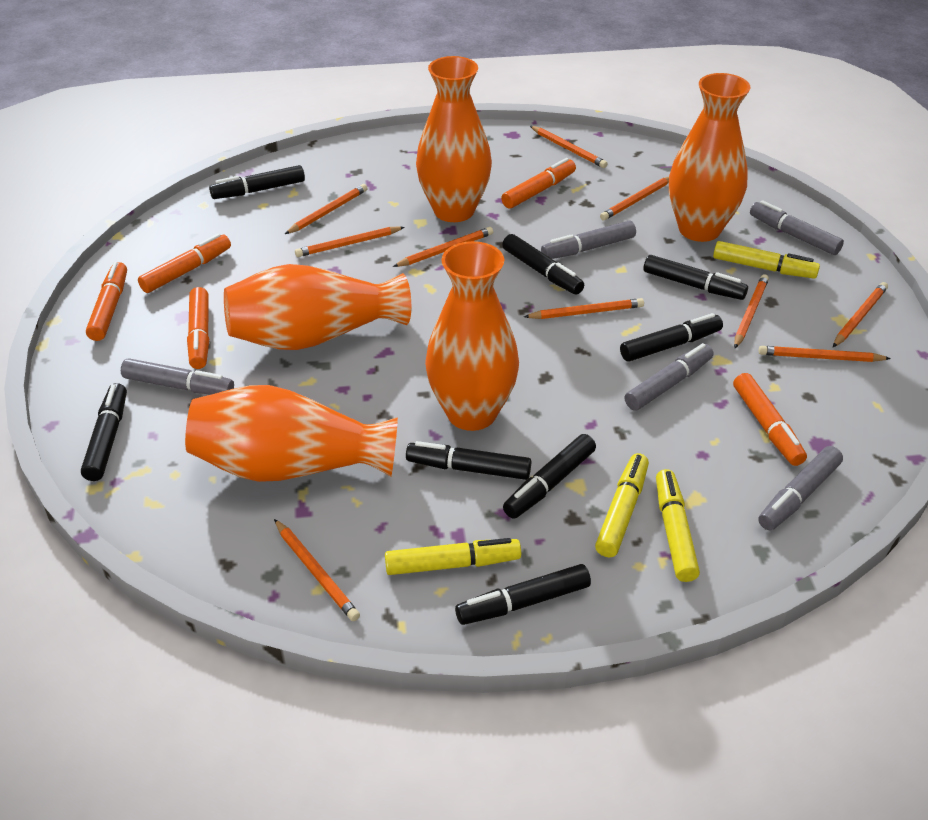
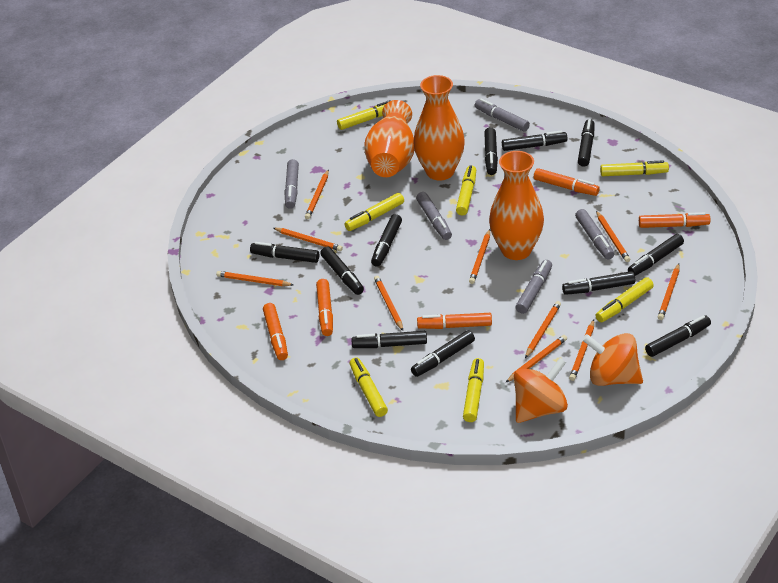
black marker: [81,383,127,481] [209,165,305,199] [406,441,531,480] [455,564,591,625] [502,234,584,295] [503,434,596,519] [620,313,723,362] [643,255,748,300] = 8 -> [250,242,319,263] [320,247,364,295] [351,331,427,348] [371,214,402,267] [411,330,475,377] [484,127,498,175] [502,130,567,151] [562,271,635,295] [578,119,595,167] [628,234,684,276] [645,315,711,357] = 11
orange spinning top: none = 0 -> [514,358,568,423] [582,333,643,386] = 2
orange vase: [185,385,398,482] [224,264,411,350] [416,56,492,222] [425,241,519,431] [669,73,750,242] = 5 -> [365,100,415,177] [414,75,465,180] [489,151,544,260] = 3
yellow marker: [385,538,521,575] [595,453,649,557] [656,469,700,582] [713,241,820,279] = 4 -> [337,100,391,130] [344,193,404,231] [349,357,388,417] [456,165,476,215] [463,358,484,422] [595,277,654,322] [600,160,669,176] = 7

